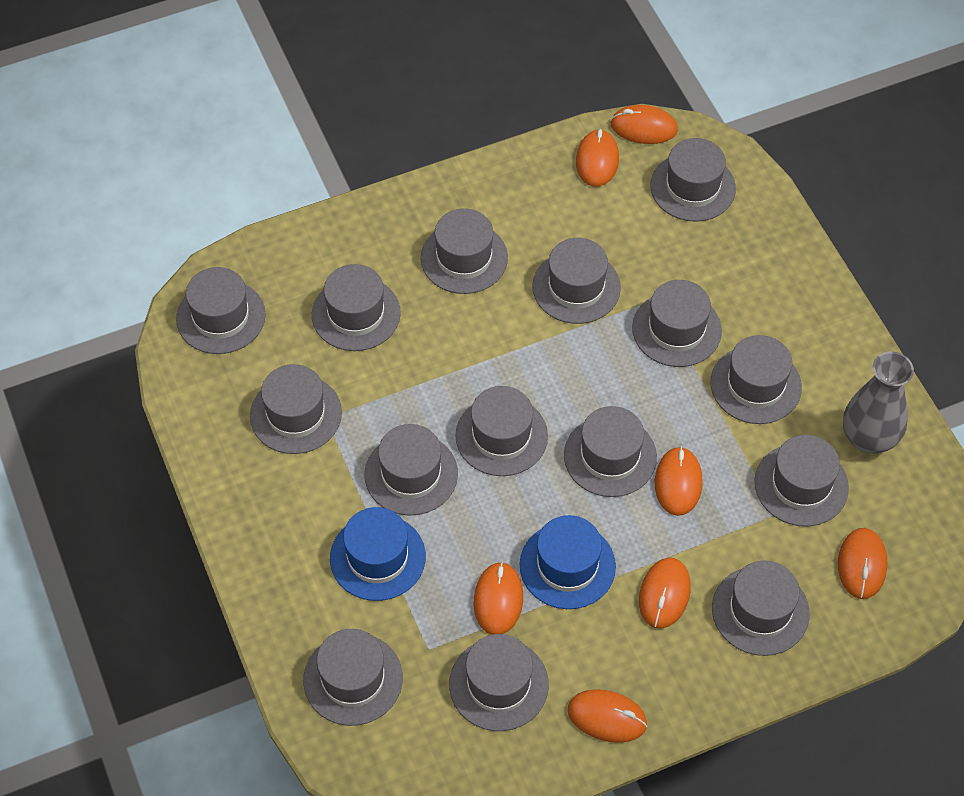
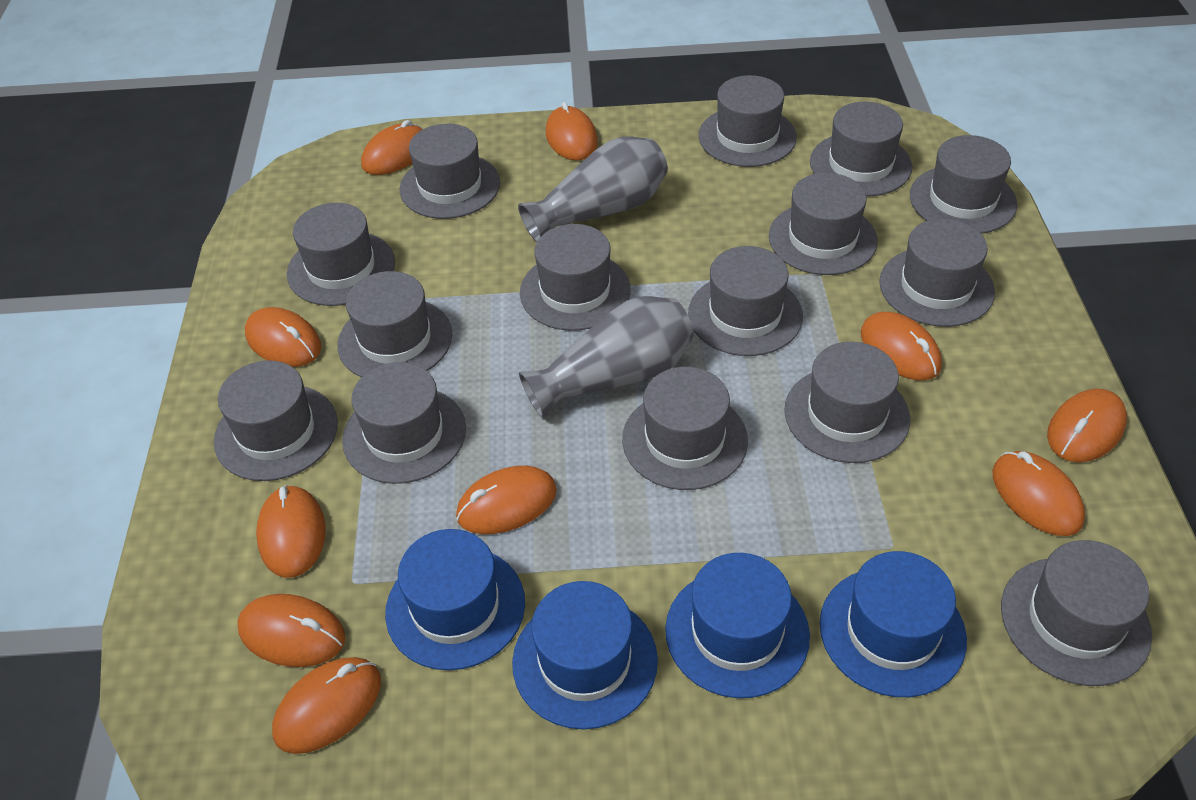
blue hat: [330,507,426,601] [520,515,616,609] = 2 -> [385,529,525,670] [512,581,658,729] [665,553,810,698] [820,551,967,697] = 4
grey vase: [843,351,914,453] = 1 -> [518,136,668,242] [519,296,694,418] = 2
orange mouse: [474,562,523,635] [568,689,647,743] [576,129,619,187] [610,105,678,144] [639,558,691,629] [655,447,703,516] [838,528,888,599] = 7 -> [237,594,345,667] [245,307,321,367] [256,485,326,578] [272,657,381,754] [361,120,423,175] [456,466,557,534] [546,102,598,160] [861,312,942,380] [992,451,1085,536] [1047,389,1127,462] = 10

